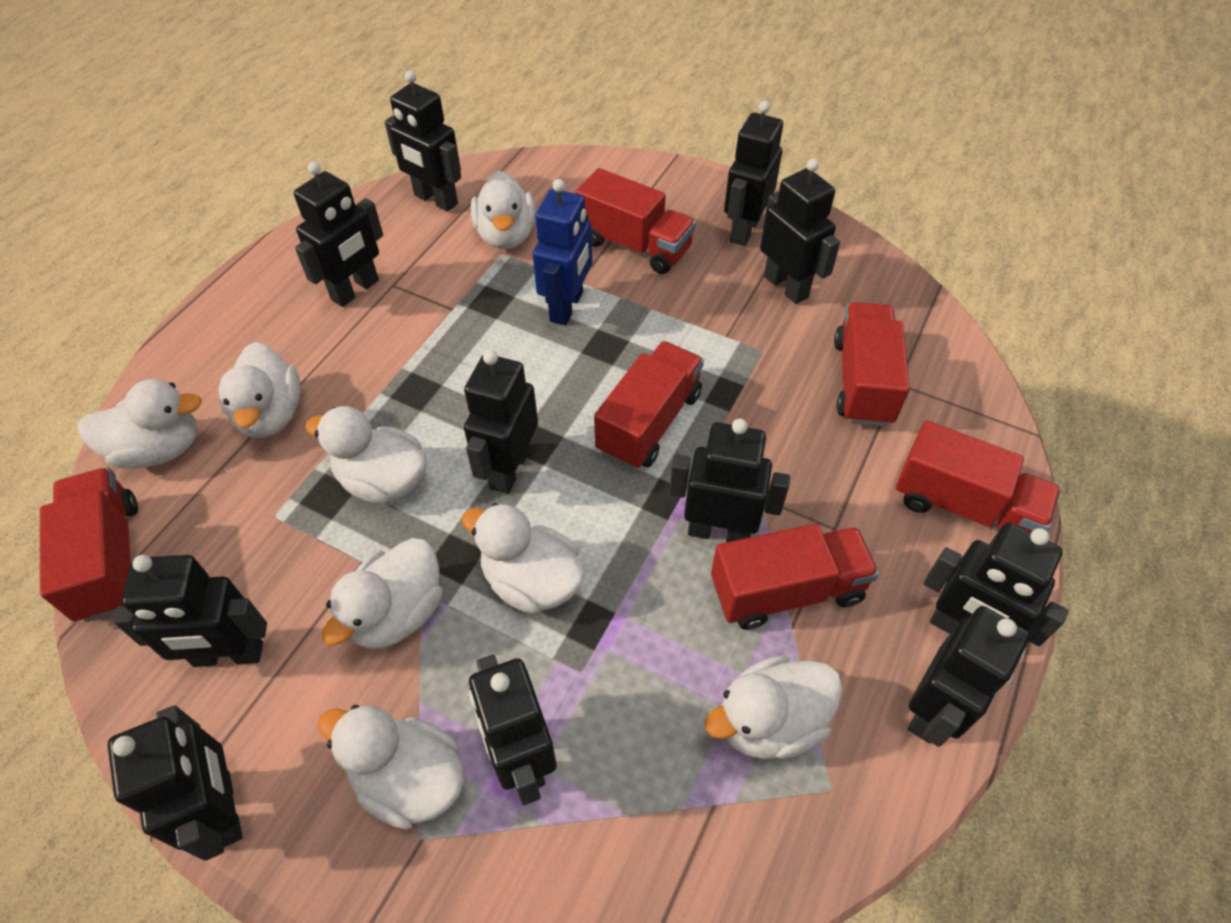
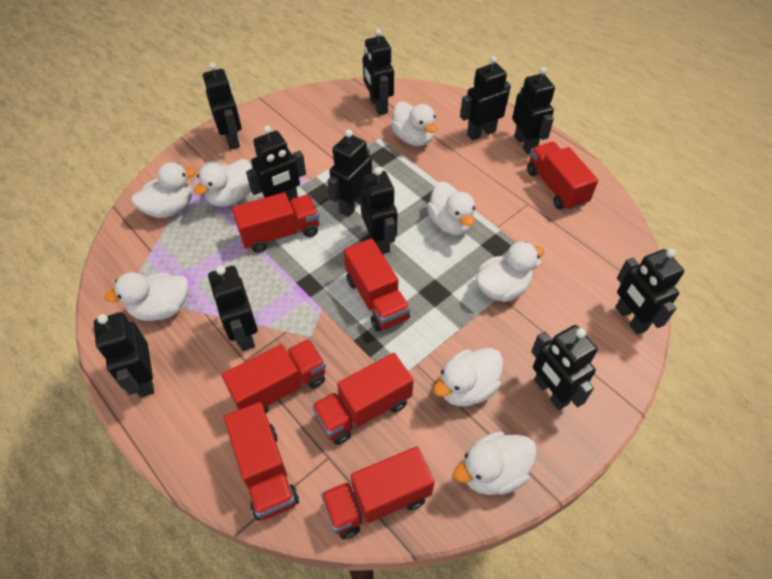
blue robot: [533,179,592,326] = 1 -> none = 0
red truck: [40,468,138,622] [576,168,696,274] [594,341,704,469] [711,523,879,630] [834,302,910,426] [896,420,1061,532] = 6 -> [222,339,326,413] [224,402,299,521] [232,192,319,253] [312,353,414,445] [321,447,435,539] [344,238,410,331] [527,142,598,211] = 7

